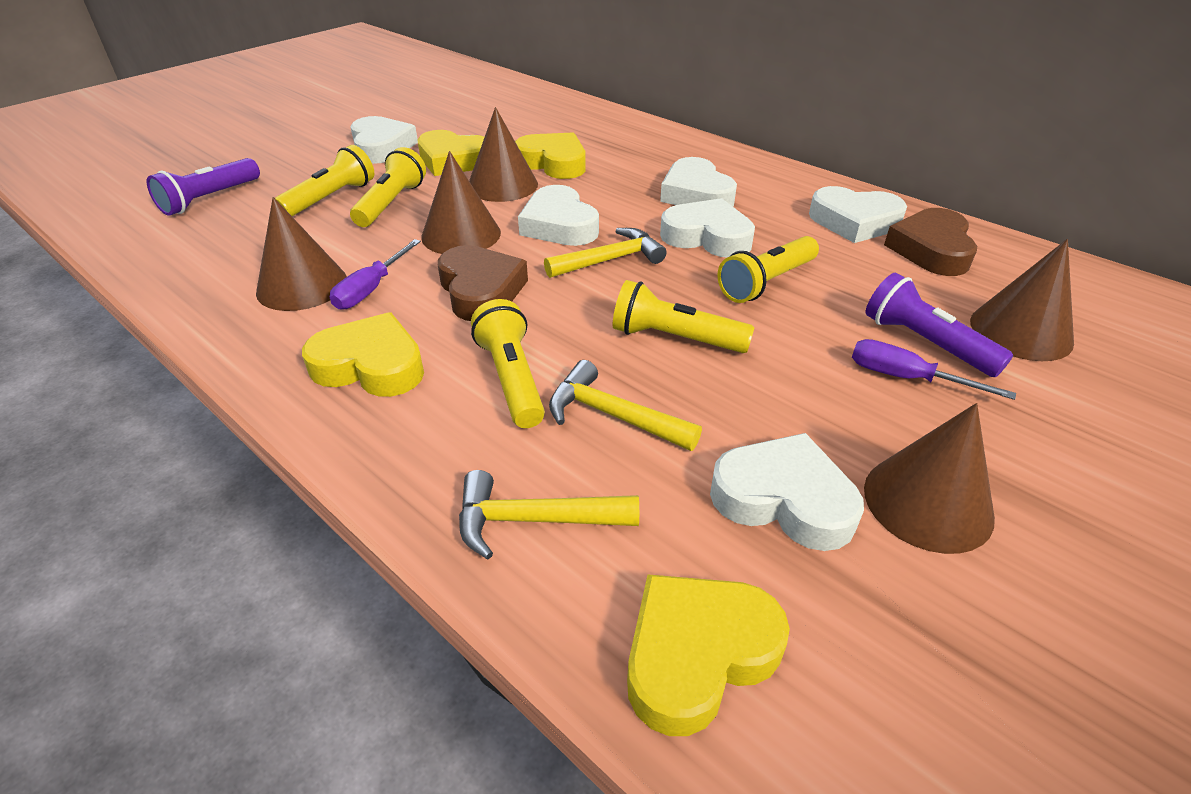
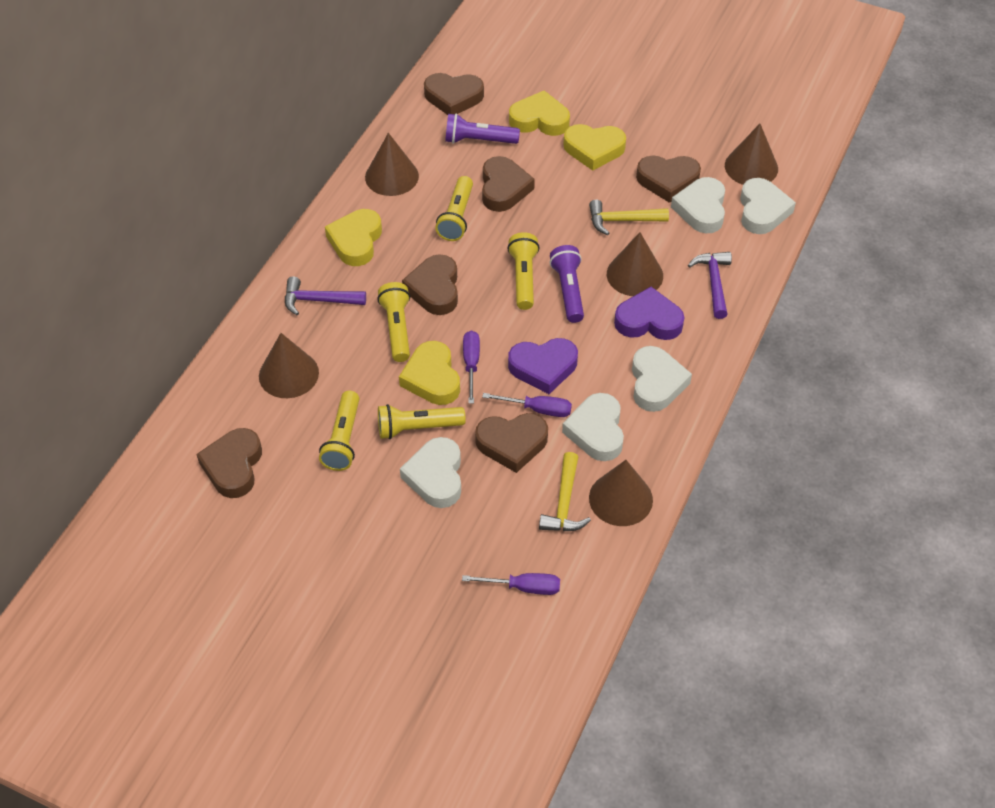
brown heart: [438,245,528,321] [884,208,977,276] = 2 -> [196,428,262,498] [402,254,458,315] [424,73,484,115] [475,413,548,473] [482,156,535,212] [636,156,701,203] = 6
purple hammer: none = 0 -> [285,277,366,315] [688,252,732,319] = 2
purple heart: none = 0 -> [508,338,578,394] [614,287,684,340] = 2
purple screwdriver: [330,239,421,310] [852,339,1016,400] = 2 -> [462,573,560,595] [463,331,480,404] [482,393,572,417] = 3
white heart: [350,116,418,164] [518,185,599,246] [660,157,737,206] [660,198,755,258] [710,433,864,551] [809,186,907,243] = 6 -> [400,437,461,508] [562,393,624,461] [632,346,692,412] [671,177,725,234] [740,178,796,234] = 5
yellow hammer: [459,470,639,559] [544,228,667,278] [549,360,702,451] = 3 -> [539,452,591,531] [589,200,669,235] = 2

